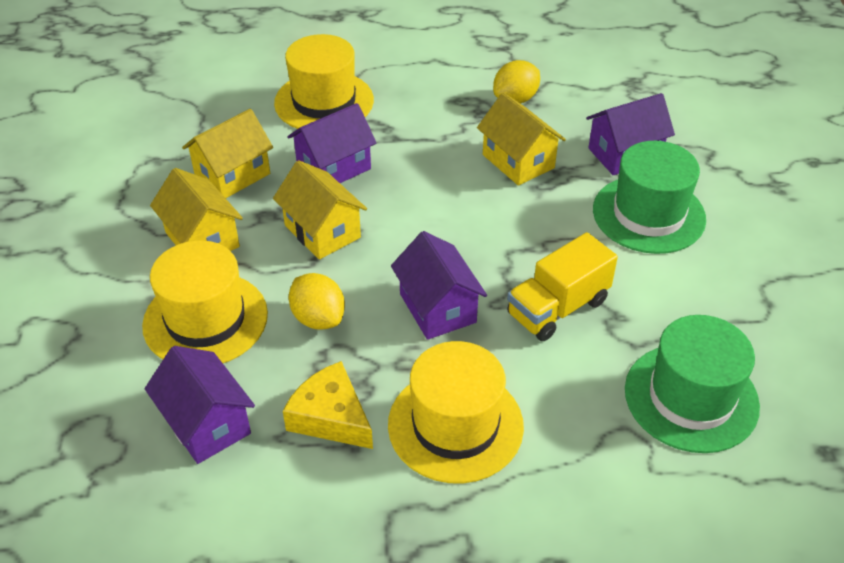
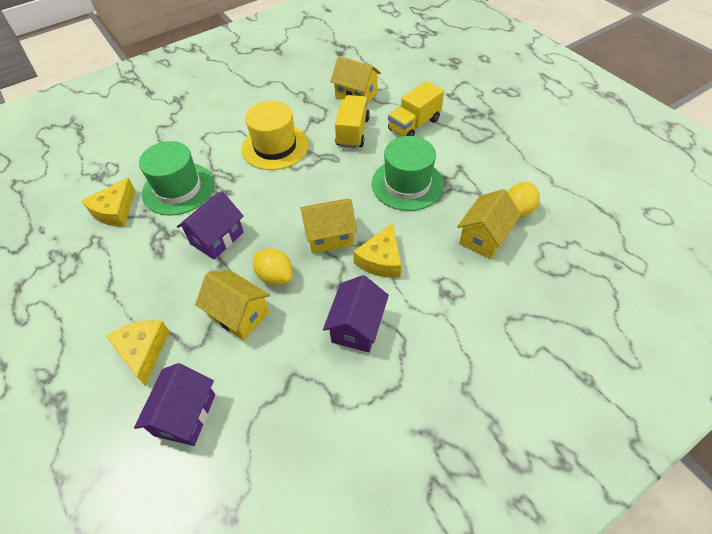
purple house: [145,346,255,464] [287,103,376,183] [391,231,487,340] [586,93,675,175] = 4 -> [134,363,215,446] [177,191,244,260] [323,275,389,352] = 3
yellow cheese: [283,361,373,449] = 1 -> [81,178,136,227] [106,320,170,386] [353,223,401,278] = 3
yellow hat: [142,240,268,363] [274,34,374,129] [388,341,524,484] = 3 -> [242,101,309,170] = 1
yellow truck: [507,232,618,341] = 1 -> [335,95,370,148] [388,81,444,137] = 2

